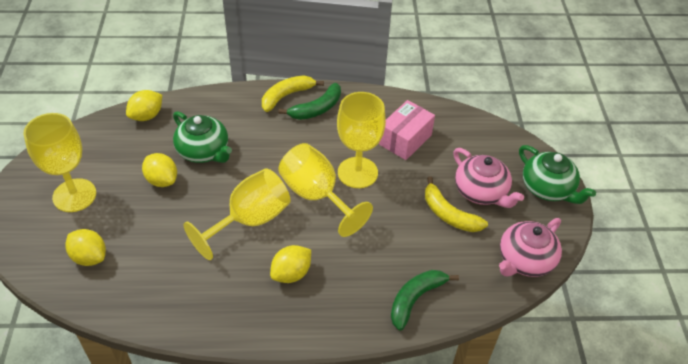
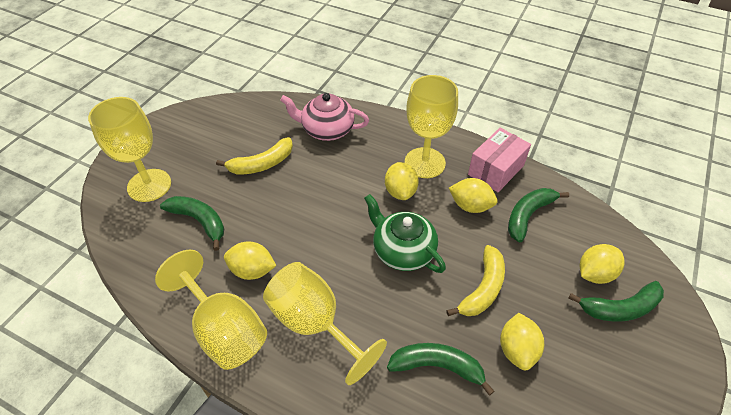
green banana: [279,83,341,120] [391,270,459,331] = 2 -> [160,196,224,251] [387,343,494,396] [508,188,569,243] [568,281,664,322] = 4
green teapot: [173,111,232,163] [519,145,596,204] = 2 -> [364,194,446,273] = 1
pink teapot: [453,148,524,208] [499,218,562,277] = 2 -> [280,93,369,141] = 1
yellow lemon: [65,229,106,266] [126,90,162,121] [142,153,177,187] [270,245,311,283] = 4 -> [224,241,276,280] [385,162,419,200] [449,178,497,213] [500,313,544,370] [580,244,625,284] = 5

